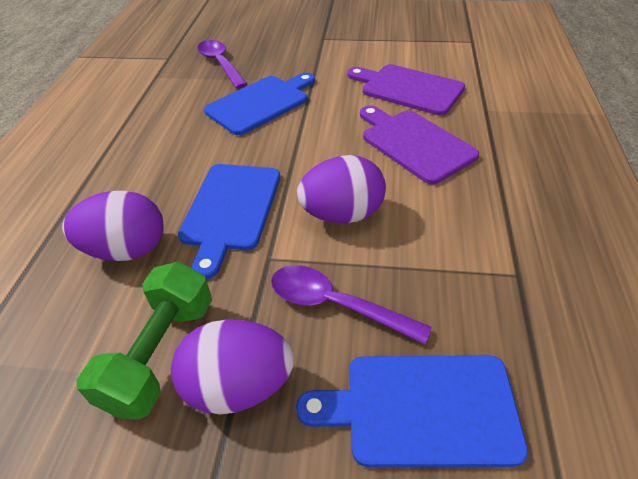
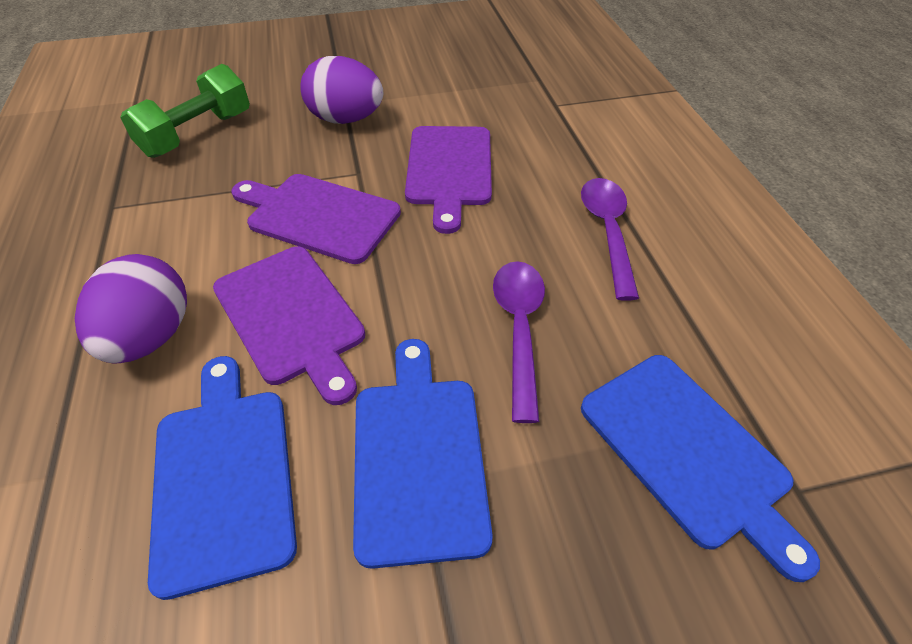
purple cutting board: [347,64,465,115] [360,105,479,184] = 2 -> [213,246,365,405] [231,174,401,264] [405,126,492,234] = 3
purple egg: [62,191,163,261] [171,320,294,415] [297,155,386,223] = 3 -> [75,254,187,364] [301,56,383,124] = 2

